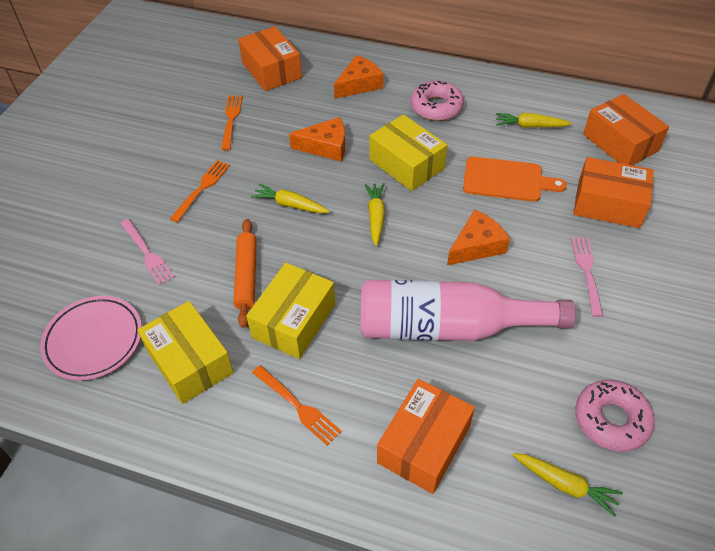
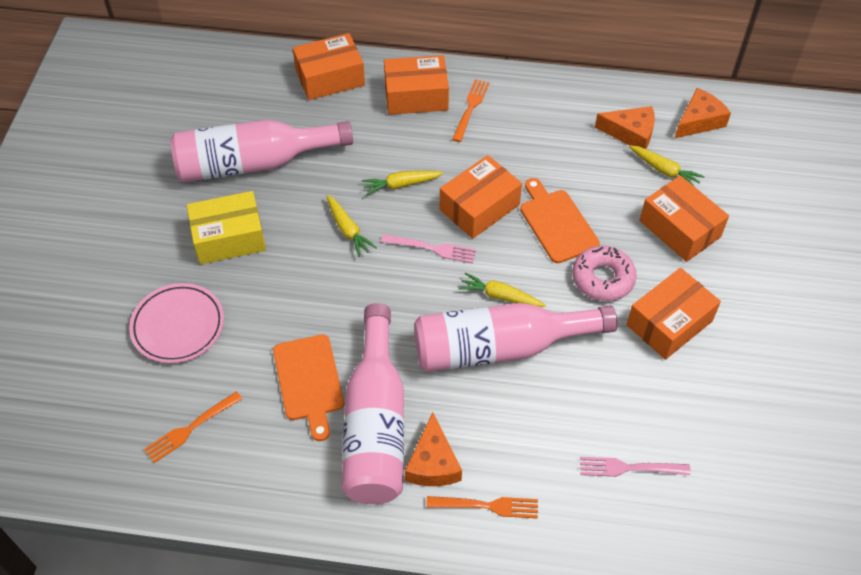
orange box: [238,26,302,91] [377,379,475,494] [573,157,654,228] [583,94,669,165] = 4 -> [293,33,365,100] [384,55,449,115] [440,155,522,239] [627,268,721,360] [639,175,729,262] = 5
orange cutting board: [463,157,567,202] = 1 -> [273,334,344,441] [520,178,600,263] = 2
orange rolling pin: [234,219,257,328] = 1 -> none = 0
pink bottle: [361,280,576,341] = 1 -> [170,120,353,182] [341,303,404,504] [414,303,618,372] = 3
pink donut: [411,81,464,121] [575,380,655,452] = 2 -> [572,246,637,301] = 1
yellow box: [137,301,234,404] [246,263,335,359] [369,114,447,191] = 3 -> [187,191,266,264] = 1

